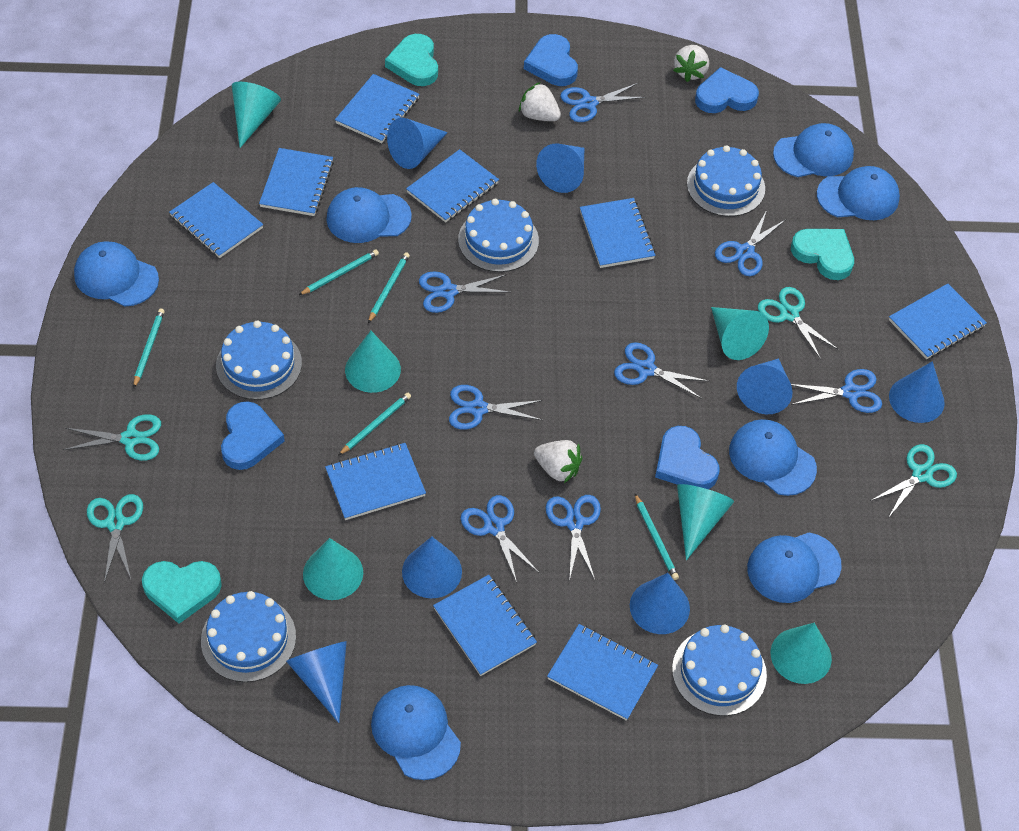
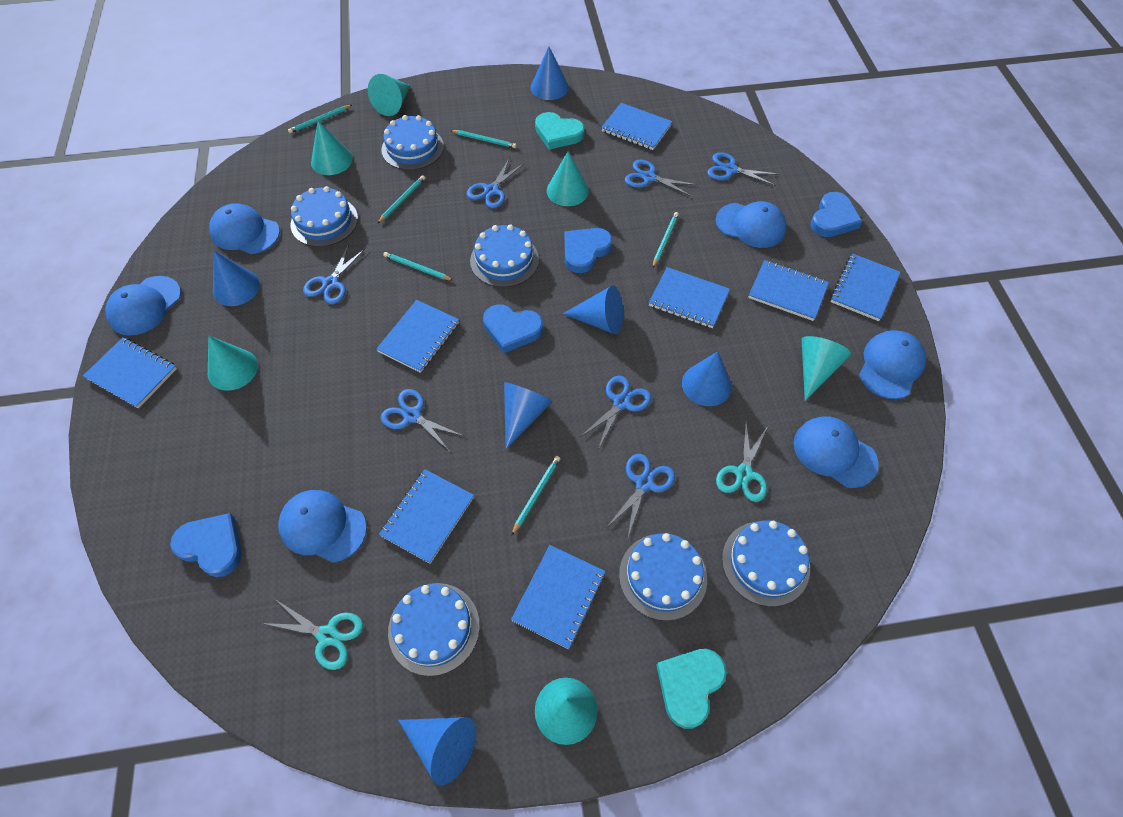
blue cake: [201,591,296,682] [216,320,302,400] [458,199,539,272] [672,625,767,716] [687,145,765,217] = 5 -> [291,186,358,247] [381,115,444,170] [388,583,480,676] [470,224,539,287] [619,533,707,621] [722,521,810,607] = 6
blue cap: [74,241,159,307] [326,187,412,243] [371,685,461,780] [729,419,817,496] [747,532,842,603] [773,123,854,177] [817,166,900,220] = 7 -> [105,276,181,336] [209,203,280,254] [278,490,367,563] [716,201,787,248] [794,416,879,488] [859,330,926,399] = 6
blue cone: [286,641,347,723] [387,118,448,169] [402,537,462,598] [536,144,584,193] [630,573,690,634] [737,358,792,414] [889,361,945,423] = 7 -> [213,251,260,306] [398,717,476,785] [504,382,553,449] [531,47,569,100] [563,286,623,334] [682,351,732,406] = 6
blue notebook: [169,182,263,258] [259,148,334,216] [325,443,426,520] [335,74,419,143] [406,149,499,223] [433,575,537,676] [547,624,658,721] [580,198,656,268] [889,284,987,359] = 9 -> [83,337,177,408] [376,300,459,373] [379,469,474,564] [511,545,606,649] [601,103,672,150] [649,267,730,328] [748,260,829,321] [830,254,901,321] = 8
blue scissors: [419,271,509,313] [449,385,543,430] [460,495,539,583] [546,495,601,581] [560,83,646,122] [614,342,709,399] [715,210,785,276] [791,369,882,413] = 8 -> [303,244,365,304] [380,389,464,453] [467,158,525,208] [580,376,651,449] [606,454,675,537] [625,160,697,196] [707,152,778,186] = 7
turquoise heart: [142,561,222,624] [385,34,438,86] [791,229,854,280] = 3 -> [535,112,585,149] [656,649,727,729] = 2
turquoise pencil: [133,308,165,388] [299,250,379,295] [338,393,411,456] [368,252,410,323] [635,494,679,580] = 5 -> [288,105,352,134] [377,175,425,224] [383,252,454,281] [450,130,517,148] [511,456,561,536] [653,212,679,268] = 6
turquoise scissors: [63,414,161,461] [87,494,143,583] [758,287,839,359] [870,444,957,518] = 4 -> [262,599,363,670] [716,423,768,502] = 2
white strawberry: [519,82,561,121] [534,440,582,483] [673,45,709,82] = 3 -> none = 0

